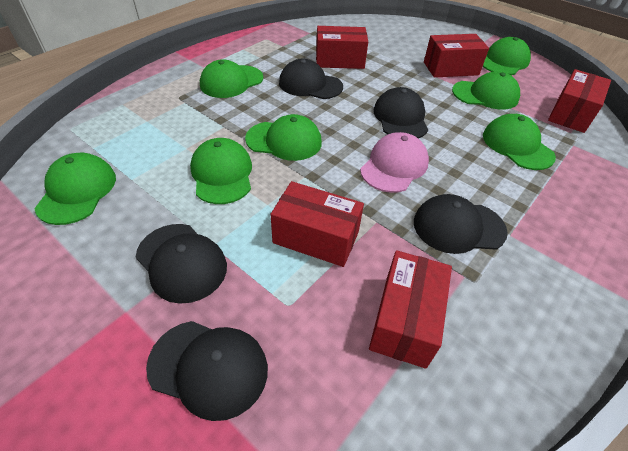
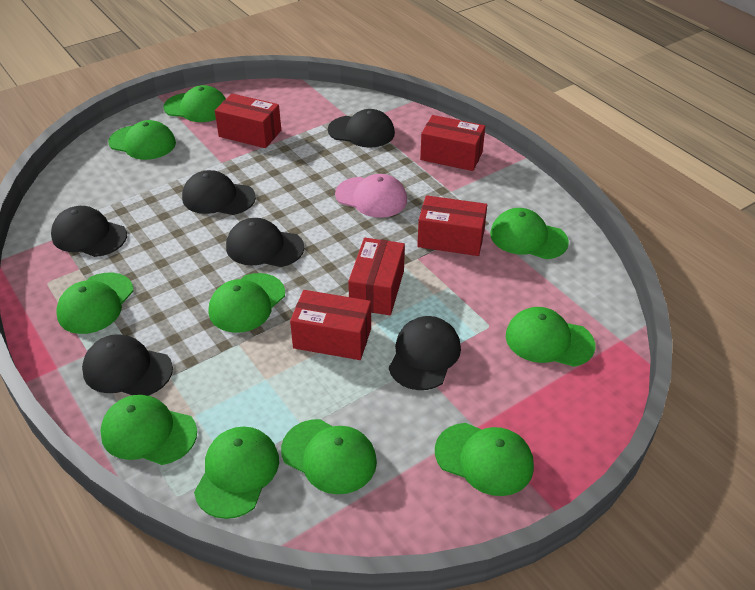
black cap: [136,224,227,304] [146,321,268,421] [279,59,343,99] [373,87,428,138] [414,194,508,254] = 5 -> [51,206,127,257] [82,334,173,396] [182,170,256,215] [226,218,304,267] [328,109,395,148] [389,316,461,390] = 6
green cap: [34,153,116,225] [190,138,252,204] [200,59,263,98] [245,114,322,161] [452,71,520,110] [483,37,531,75] [483,114,556,170] = 7 -> [56,272,134,334] [100,395,197,465] [108,120,176,160] [164,85,226,122] [194,427,279,519] [209,273,285,333] [281,419,377,494] [435,423,534,496] [490,208,569,259] [506,307,595,367] = 10

